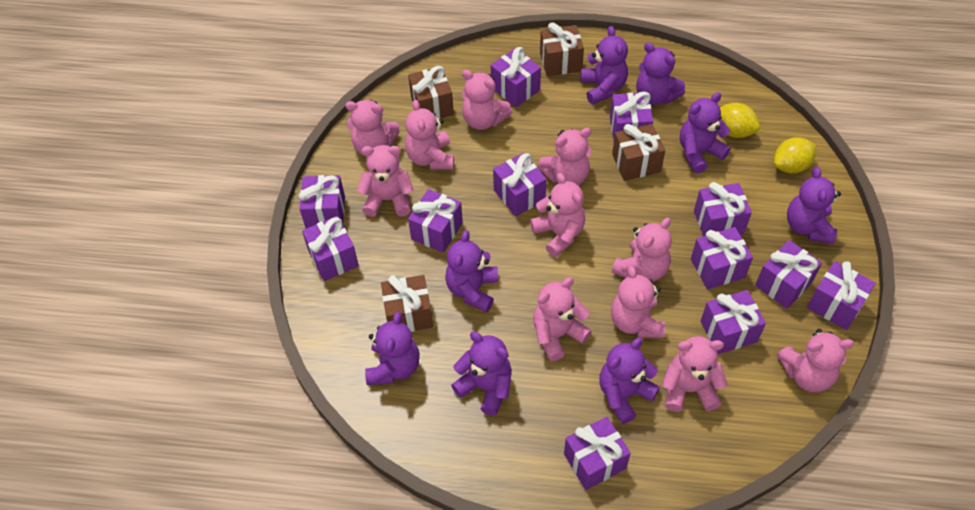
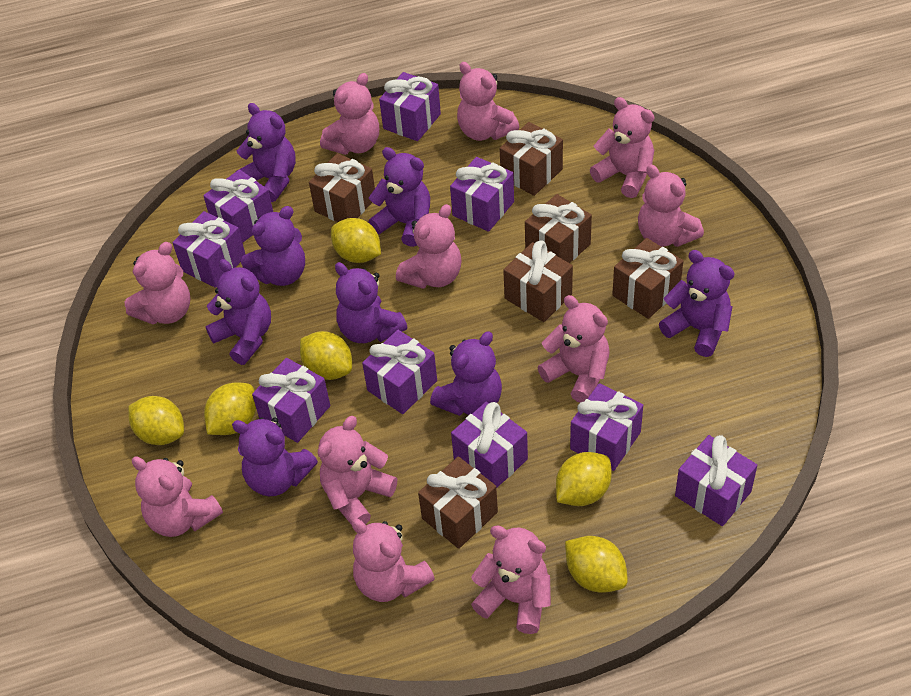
brown gift: [381,275,433,332] [408,66,454,119] [540,22,584,76] [612,124,665,181] = 4 -> [309,153,375,222] [418,456,498,549] [500,122,563,196] [503,240,573,322] [525,194,592,263] [612,238,683,319] = 6
purple gift: [299,175,345,229] [302,216,359,281] [408,189,463,253] [491,47,541,107] [493,153,547,216] [564,417,631,490] [610,92,653,141] [691,227,753,289] [694,182,752,236] [701,290,766,354] [755,240,822,309] [807,261,876,330] = 12 -> [173,211,246,288] [203,169,273,243] [252,358,330,443] [362,330,437,414] [379,72,441,141] [450,157,514,232] [451,402,528,488] [570,383,643,471] [675,435,757,526] = 9
yellow lemon: [720,103,760,138] [774,137,816,174] = 2 -> [128,396,184,445] [204,383,256,435] [300,331,352,380] [331,218,381,263] [556,452,612,506] [565,536,628,593] = 6

